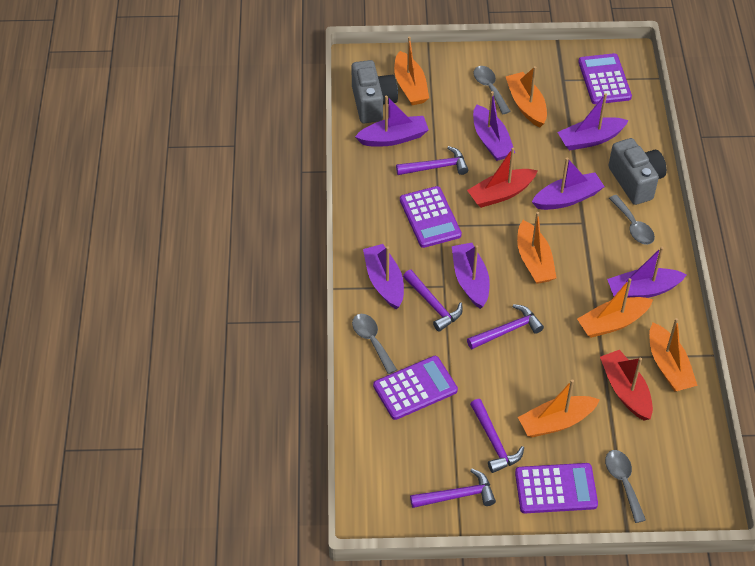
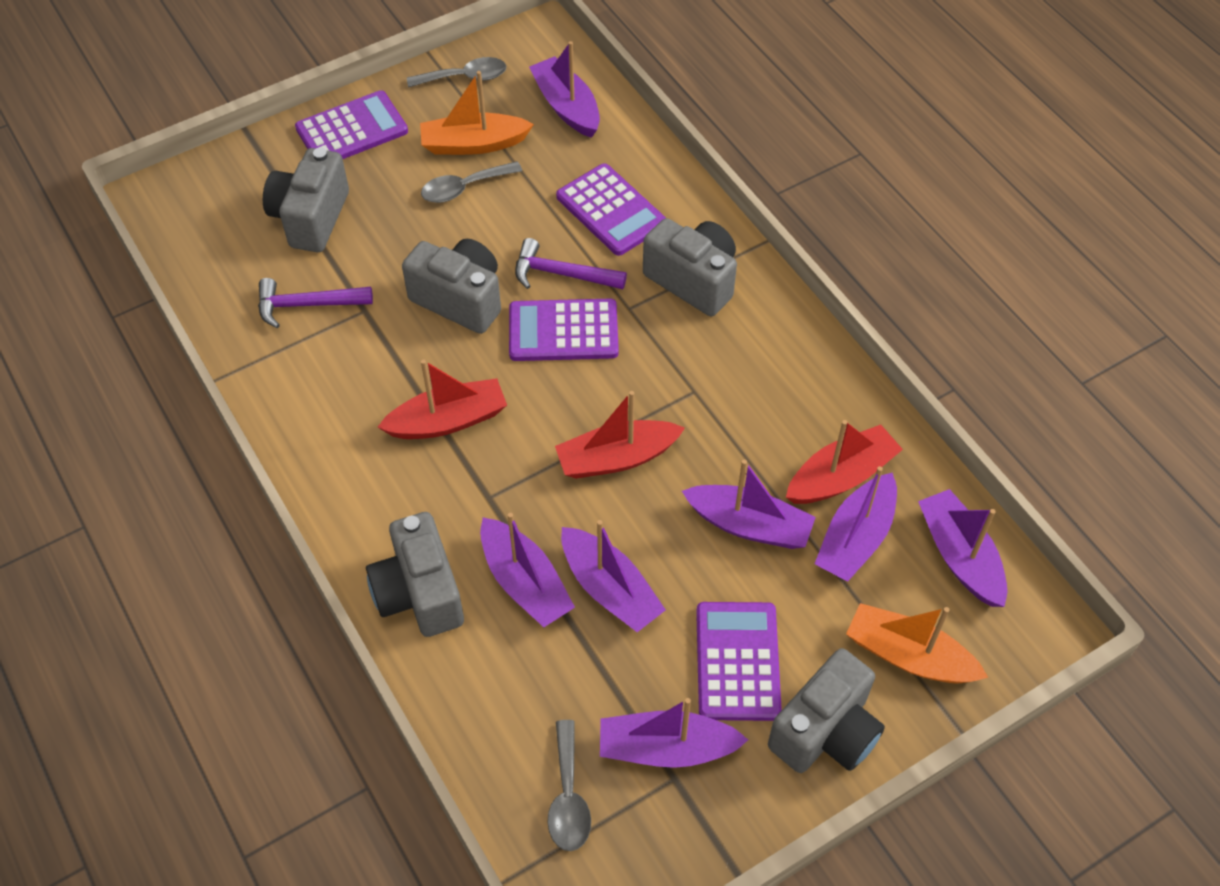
grey camera: [351,60,398,123] [608,138,667,205] = 2 -> [263,147,349,252] [366,512,464,637] [402,239,501,334] [643,218,737,316] [768,648,885,773] = 5
grey spoon: [352,314,397,374] [473,66,511,114] [605,450,646,523] [609,195,655,245] = 4 -> [407,57,506,88] [421,161,522,203] [547,720,591,851] = 3
orange boat: [394,37,429,105] [506,66,547,128] [517,212,557,284] [518,379,600,437] [577,278,653,338] [649,318,698,392] = 6 -> [420,71,534,155] [846,603,988,683] = 2
purple hammer: [396,146,468,175] [403,270,463,332] [410,468,496,508] [467,304,544,349] [470,399,524,473] = 5 -> [258,278,373,328] [515,238,627,289] = 2
red boat: [467,147,538,208] [600,350,653,420] = 2 -> [377,360,507,439] [555,391,685,479] [786,420,903,504] = 3

